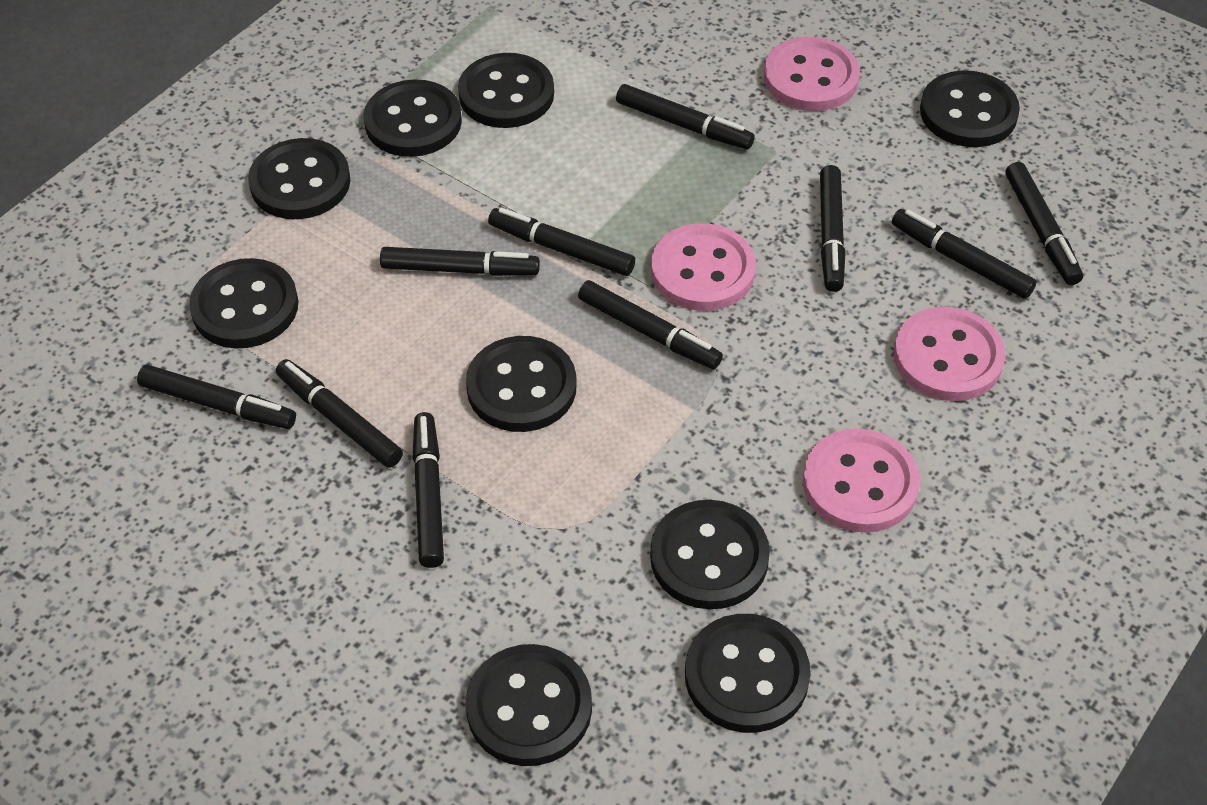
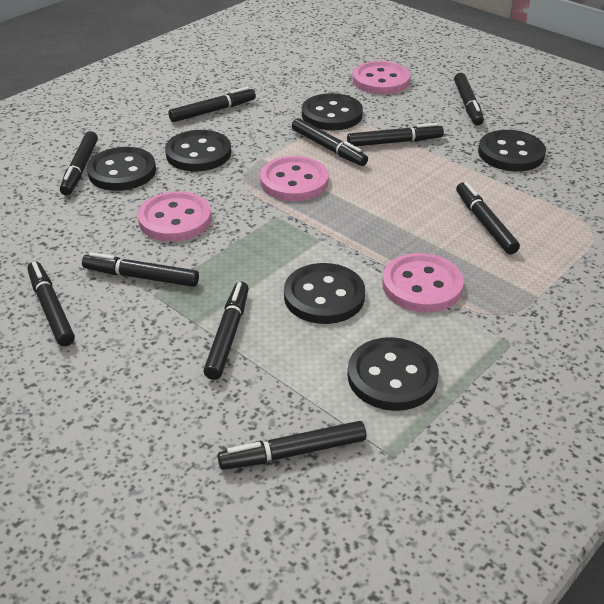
black button: [189,258,298,349] [248,138,350,219] [364,79,462,157] [458,53,554,128] [466,336,577,432] [466,644,592,766] [650,500,770,609] [685,614,811,733] [920,70,1020,147] = 9 -> [87,147,156,191] [165,130,231,171] [284,263,365,324] [302,93,363,130] [348,337,439,411] [478,130,546,171] = 6

